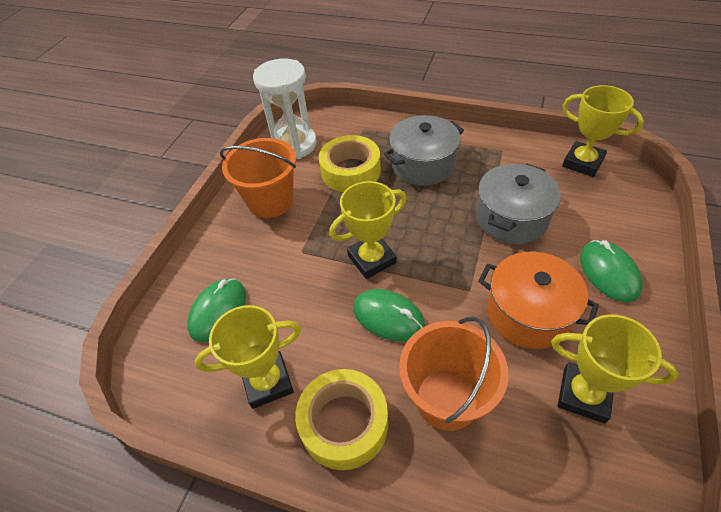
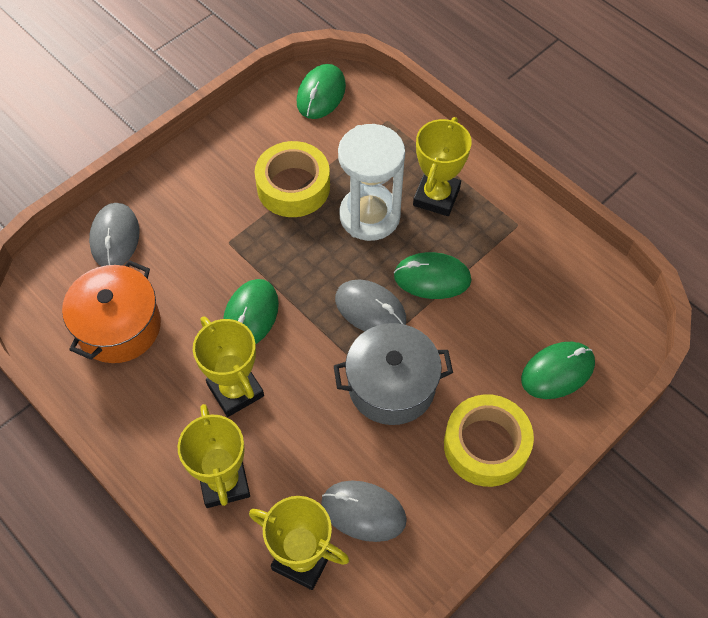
green mouse: [187,279,246,342] [353,289,425,341] [580,240,643,302] = 3 -> [223,279,279,344] [297,64,346,119] [394,252,472,299] [521,342,595,399] = 4
grey mouse: none = 0 -> [89,203,139,266] [321,481,407,542] [335,279,406,332] = 3
grey pot: [384,115,464,186] [476,163,561,244] = 2 -> [334,323,453,425] = 1
orange bucket: [220,138,296,218] [399,317,509,431] = 2 -> none = 0

